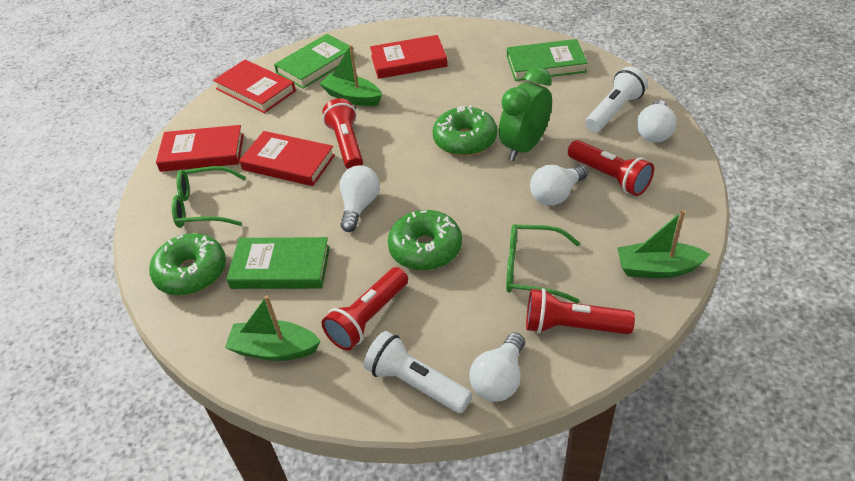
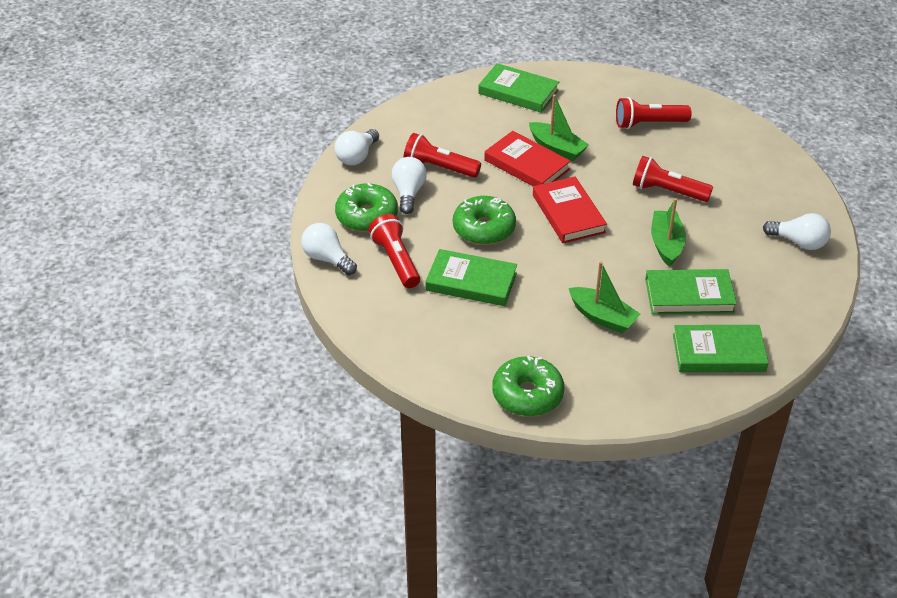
green book: [226,237,330,289] [274,34,355,89] [507,39,588,81] = 3 -> [425,249,517,306] [478,63,559,113] [645,269,737,314] [673,325,769,372] = 4
green clock: [499,67,552,161] = 1 -> none = 0
green glasses: [172,166,246,228] [506,224,580,303] = 2 -> none = 0
red book: [156,125,244,172] [213,60,296,113] [239,131,335,186] [370,35,447,79] = 4 -> [484,131,571,186] [533,176,607,243] = 2
white flashlight: [364,331,472,413] [585,67,648,132] = 2 -> none = 0

